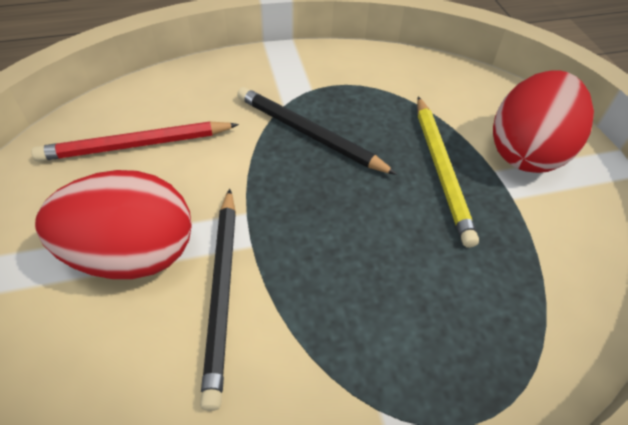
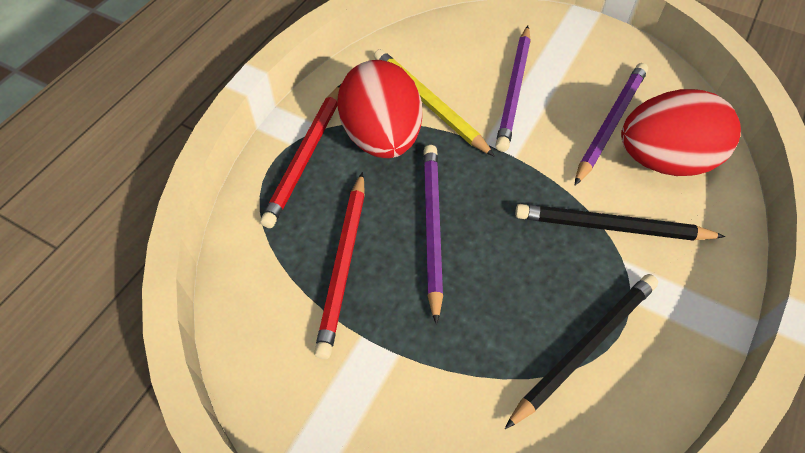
purple pencil: none = 0 -> [423,145,443,325] [496,26,531,152] [575,63,648,185] = 3
red pencil: [32,122,239,161] = 1 -> [260,84,341,228] [314,172,365,359] = 2

